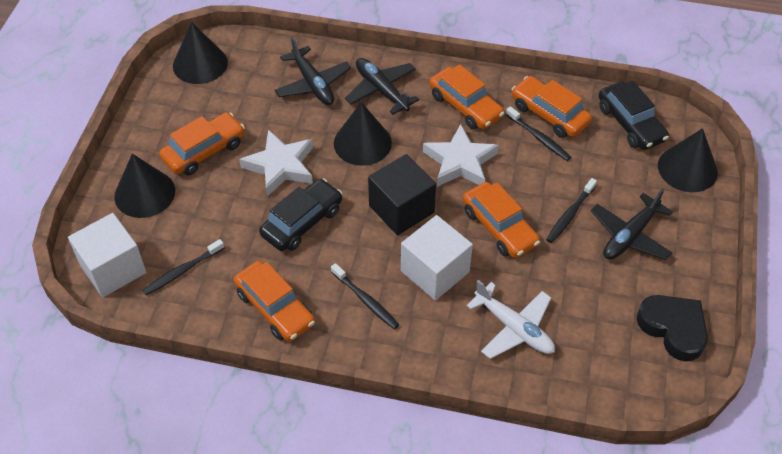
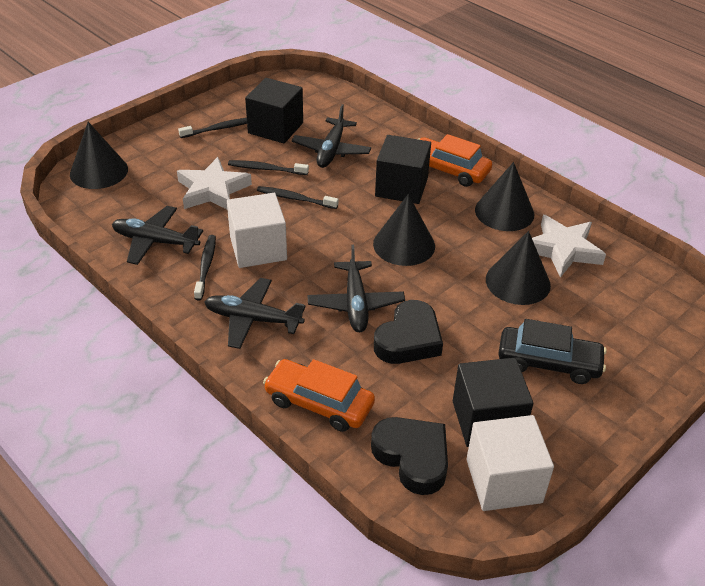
black car: [259,179,343,251] [599,81,669,150] = 2 -> [498,319,607,384] = 1
black cube: [368,154,436,235] = 1 -> [245,78,303,143] [375,135,431,204] [453,358,533,447] = 3
black heart: [637,295,708,362] = 1 -> [371,417,448,495] [374,300,443,364] = 2
black plane: [275,37,351,105] [345,58,419,115] [591,188,673,260] = 3 -> [112,206,203,265] [204,278,306,349] [292,104,371,168] [307,245,405,332] = 4
orange car: [159,112,245,175] [234,261,315,342] [429,64,505,130] [463,182,540,258] [511,76,592,138] = 5 -> [263,359,375,432] [418,134,492,187] = 2
white plane: [467,280,555,359] = 1 -> none = 0

